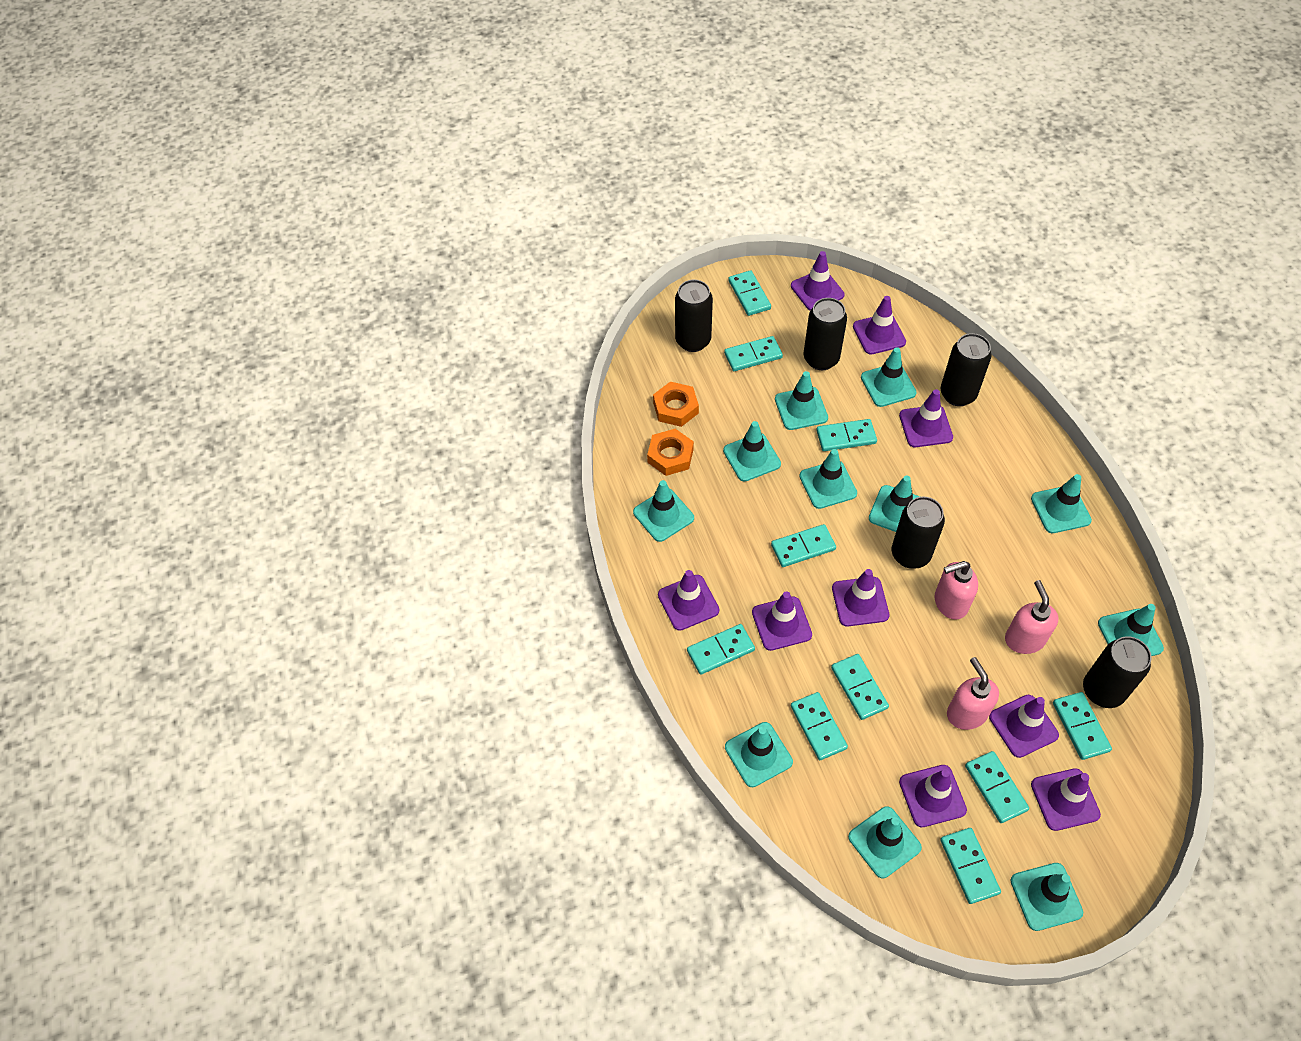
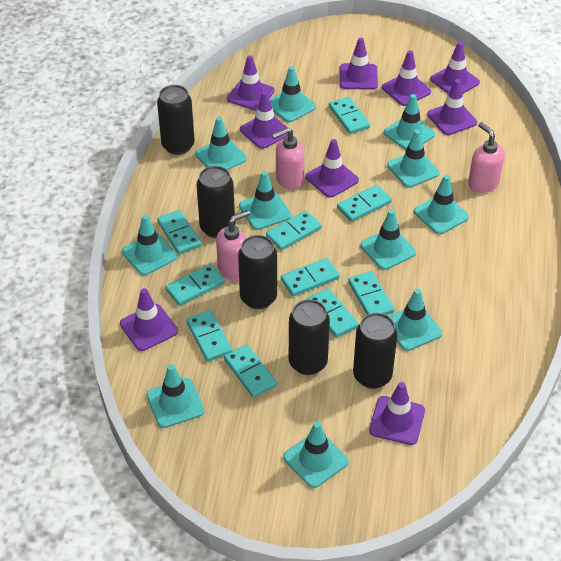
orange nut: [647,429,694,476] [653,382,699,427] = 2 -> none = 0

